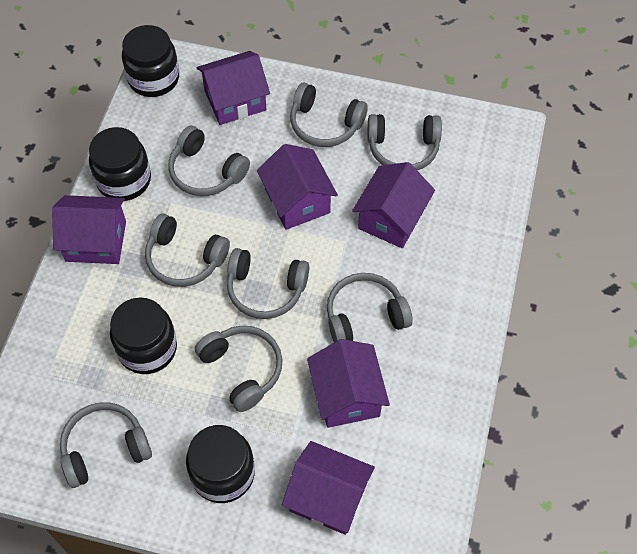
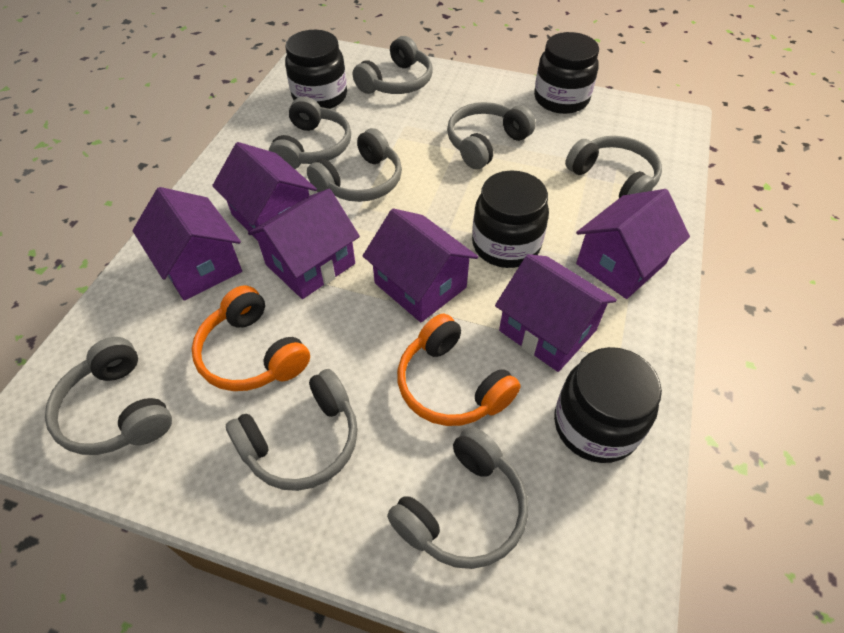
orange headphones: none = 0 -> [192,286,310,391] [397,314,521,426] = 2

